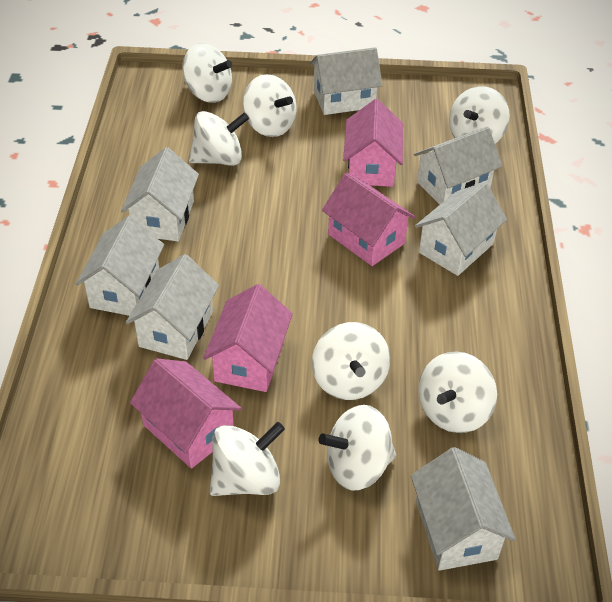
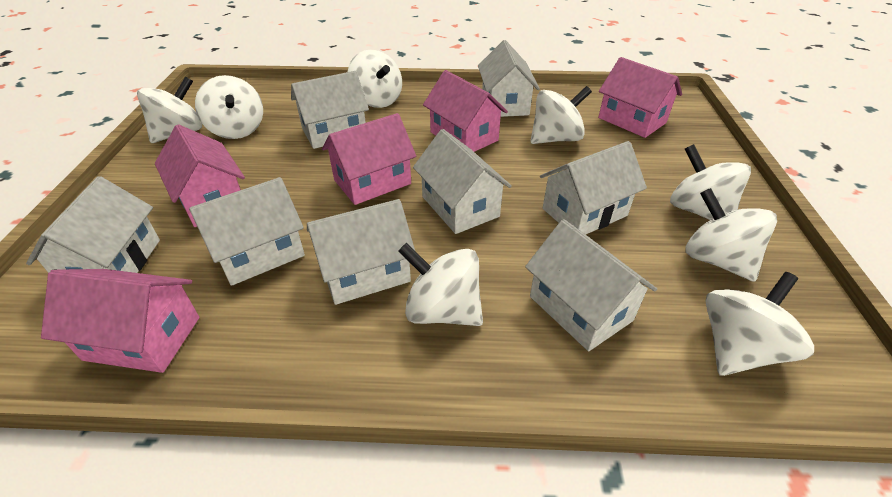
pink house: [130,358,242,469] [203,284,293,392] [322,173,415,266] [343,99,403,187] = 4 -> [41,269,199,373] [155,124,245,227] [322,113,416,205] [423,70,508,152] [598,57,682,138] = 5
white house: [76,216,164,316] [121,147,199,241] [126,254,219,360] [310,47,383,115] [411,447,516,571] [414,127,502,205] [415,182,507,276] = 7 -> [26,176,160,273] [189,177,305,286] [291,71,369,149] [307,199,415,305] [413,129,512,234] [478,40,540,117] [525,219,657,351] [540,141,647,234] = 8

